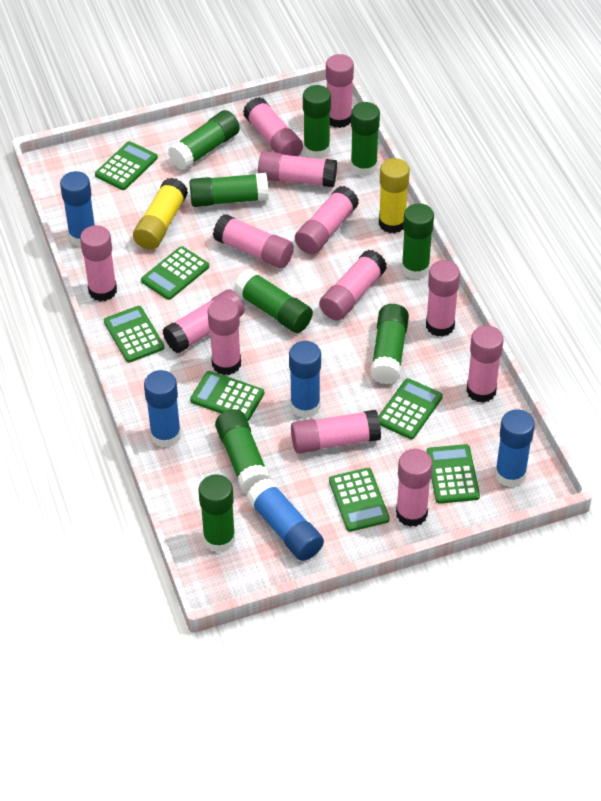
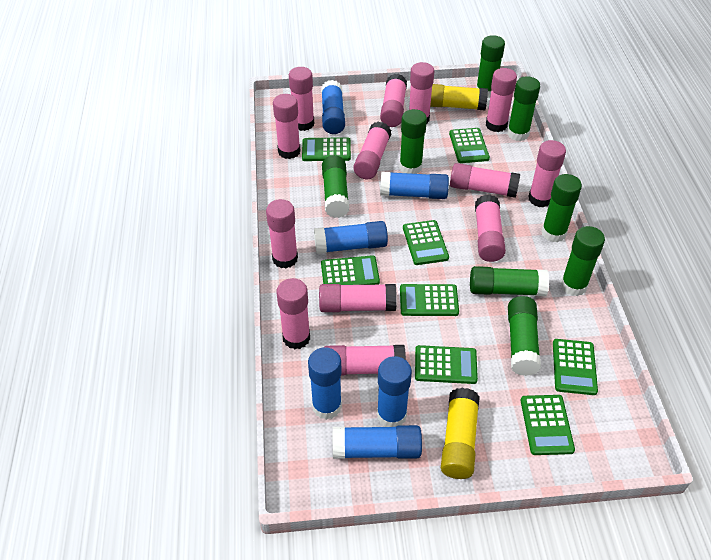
blue glue stick: [60,171,95,247] [144,370,181,448] [247,478,324,561] [289,341,321,418] [495,409,535,487] = 5 -> [308,347,342,420] [314,221,388,254] [321,80,345,134] [333,425,422,459] [377,356,412,427] [380,172,449,199] = 6
green calculator: [95,141,158,190] [104,306,164,363] [141,246,209,300] [190,371,264,421] [329,468,390,532] [379,378,443,439] [427,444,480,504] = 7 -> [302,137,351,161] [321,255,380,285] [400,284,459,316] [403,220,449,265] [415,345,478,384] [449,128,490,163] [521,395,575,455] [553,339,598,395] = 8
green glue stick: [168,110,240,170] [190,173,269,207] [198,475,235,553] [215,409,271,494] [234,269,313,333] [303,85,331,159] [351,102,380,176] [370,304,409,385] [401,203,434,279] = 9 -> [322,155,349,218] [399,109,427,174] [470,266,549,296] [476,35,505,98] [507,76,540,141] [508,296,541,376] [542,174,582,242] [561,226,605,296] = 8

